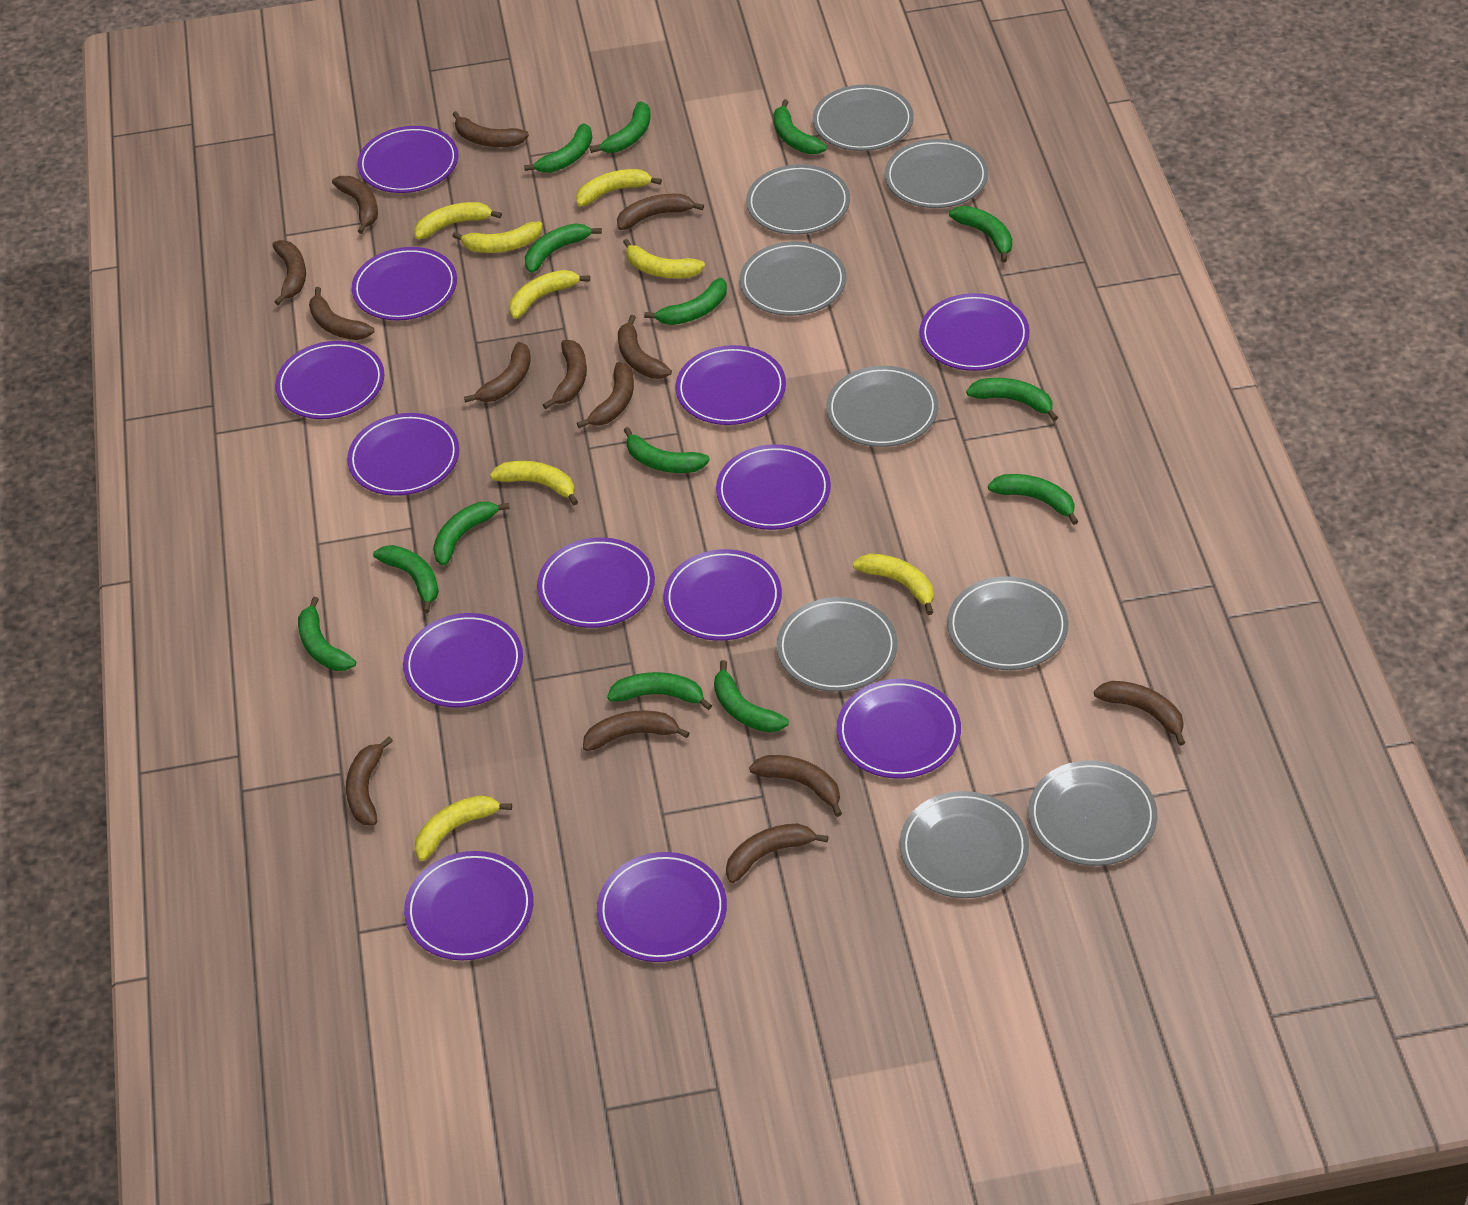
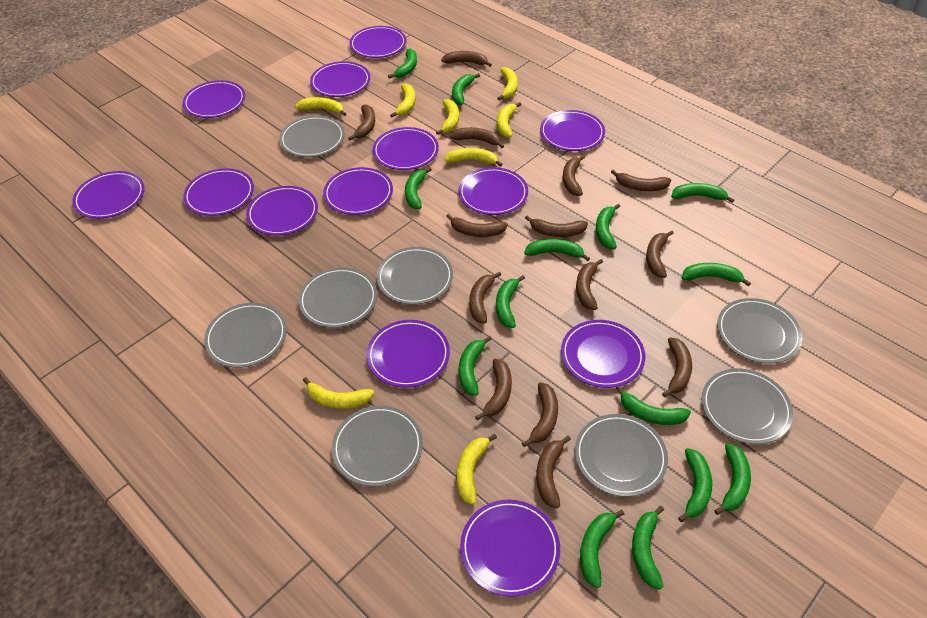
grey plate: [740,241,846,316] [746,164,850,235] [777,597,898,692] [813,85,914,151] [826,366,938,447] [885,139,988,208] [900,791,1029,898] [947,576,1069,670] [1028,760,1157,866] = 9 -> [204,303,287,368] [279,116,345,157] [298,267,377,328] [332,406,423,487] [376,247,453,305] [575,414,668,497] [702,368,793,444] [717,298,802,363] = 8

